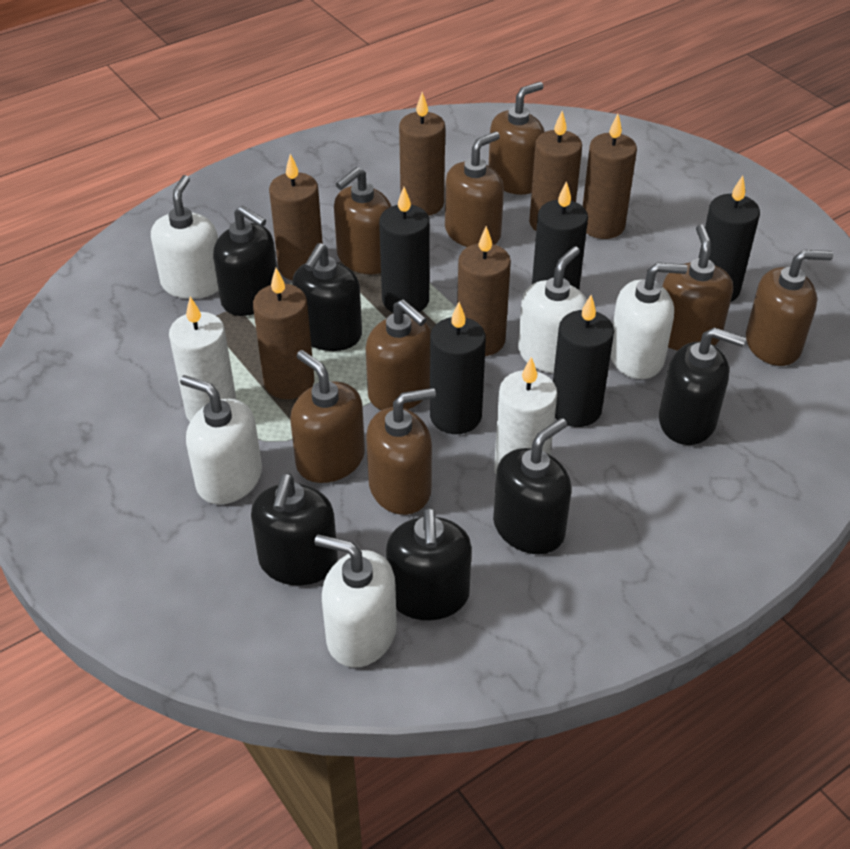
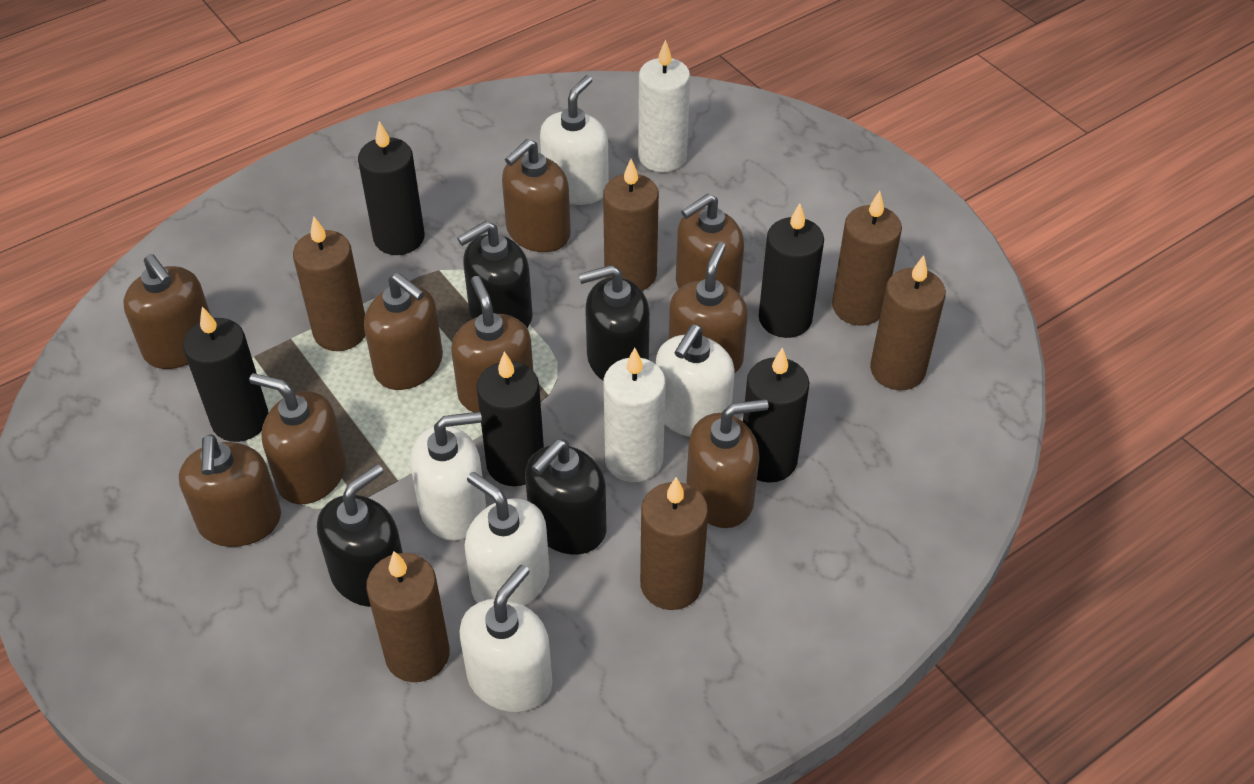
black soap dispenser: [213,205,277,316] [251,474,338,586] [292,243,362,351] [386,508,472,620] [493,418,571,554] [659,327,746,445] = 6 -> [317,464,403,607] [457,221,533,328] [525,439,606,555] [578,265,650,381] = 4
brown soap dispenser: [290,350,365,483] [334,167,392,275] [366,299,431,410] [366,388,436,515] [445,131,504,247] [488,82,545,195] [662,224,733,351] [746,250,833,366] = 8 -> [123,254,211,369] [179,434,281,547] [250,373,346,504] [364,273,443,390] [451,276,533,412] [502,139,571,252] [668,242,748,374] [676,194,744,294] [686,399,768,528] = 9

